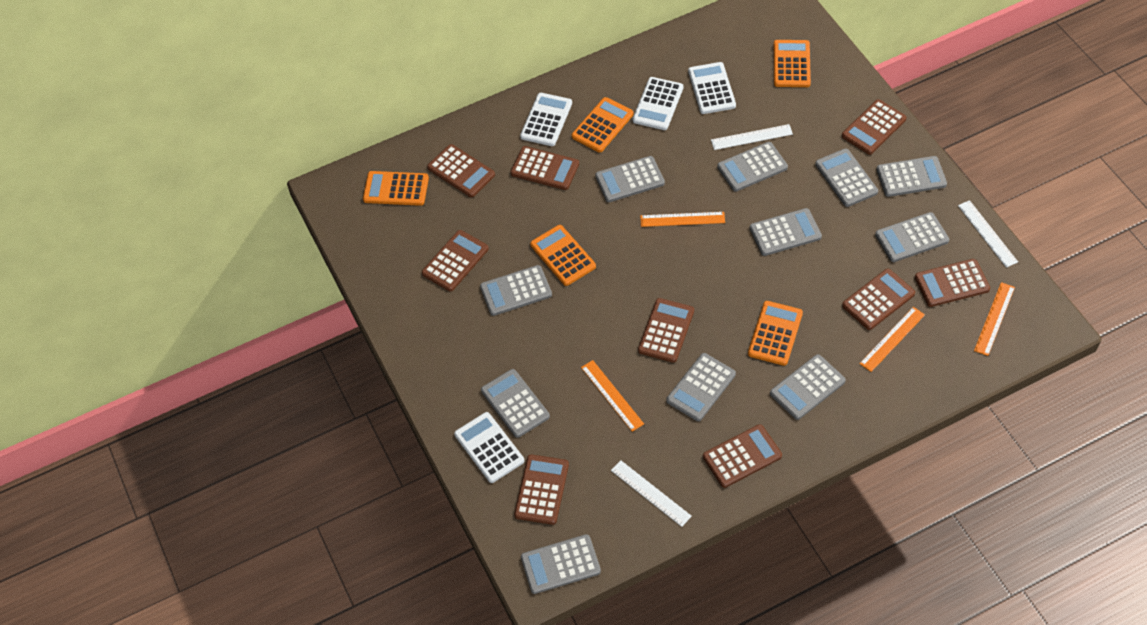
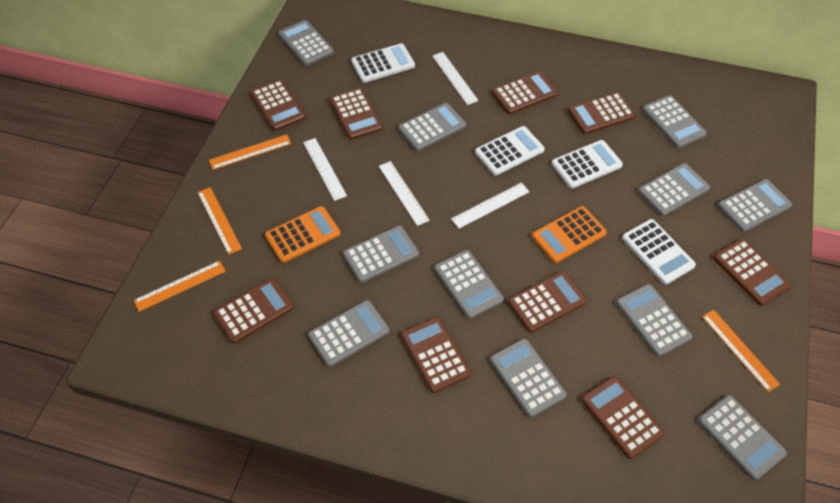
orange calculator: [363,171,429,206] [530,225,596,286] [572,97,633,152] [748,301,803,366] [774,40,811,87] = 5 -> [265,206,341,263] [532,206,607,263] = 2
white ruler: [611,460,692,527] [711,124,793,150] [958,200,1018,268] = 3 -> [303,138,347,201] [379,161,430,226] [432,52,479,105] [451,183,529,229] = 4

